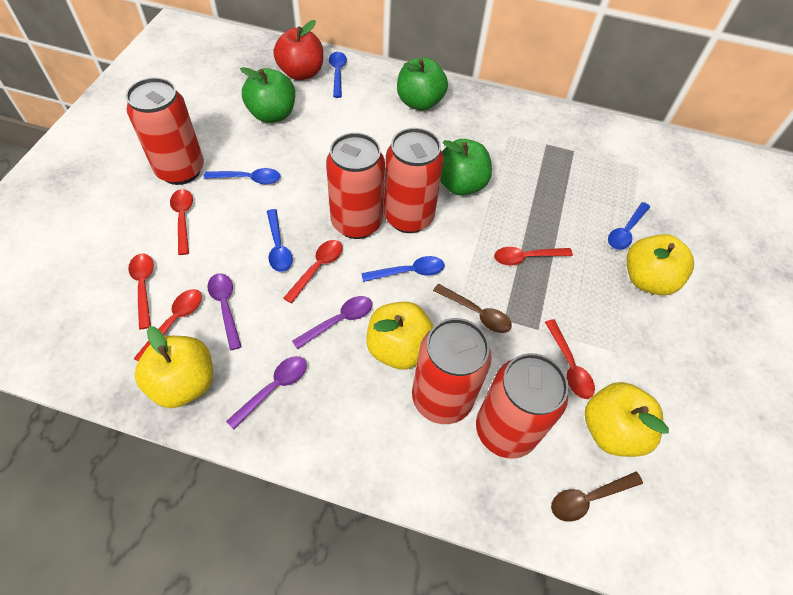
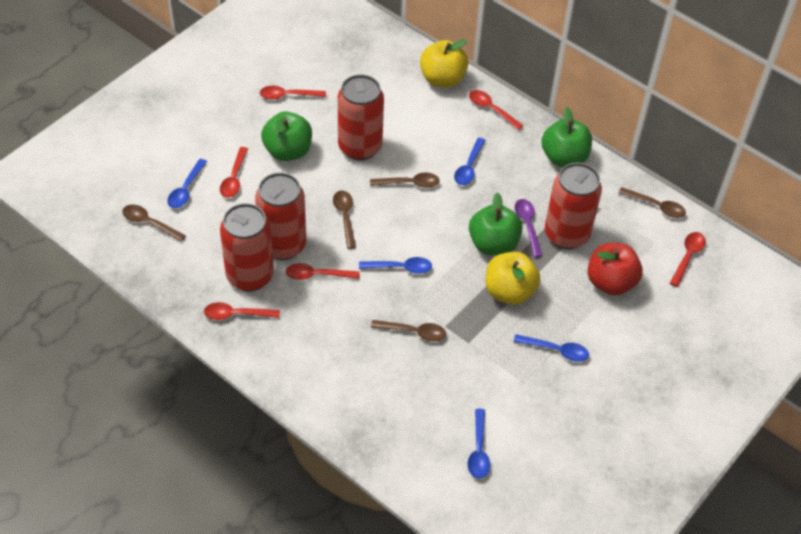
brown spoon: [433,284,512,333] [551,472,643,522] = 2 -> [122,204,186,242] [333,190,356,249] [370,172,440,188] [371,320,446,341] [618,187,686,218] = 5
purple spoon: [207,273,242,350] [226,356,307,429] [292,296,372,349] = 3 -> [514,199,543,258] = 1
red can: [126,78,204,185] [326,133,385,239] [384,128,444,233] [412,318,492,424] [476,353,569,459] = 5 -> [220,203,274,291] [255,172,306,260] [338,74,384,160] [545,163,602,249] = 4
yellow apple: [134,326,213,408] [367,302,434,370] [585,382,669,457] [627,234,694,295] = 4 -> [420,40,468,87] [486,252,540,305] = 2

